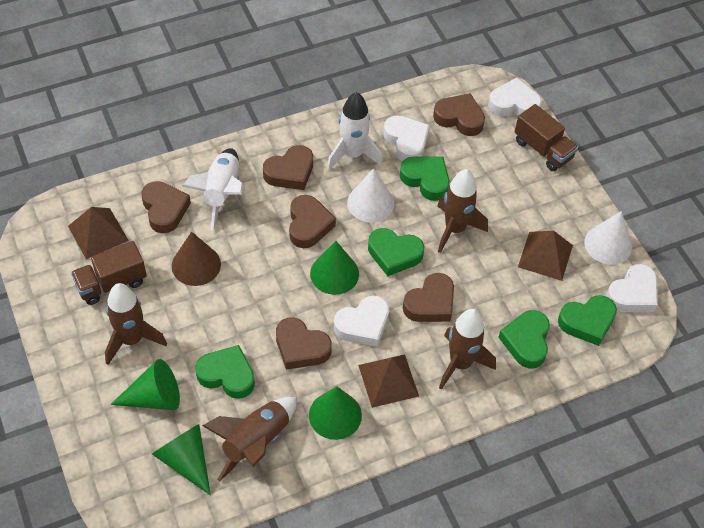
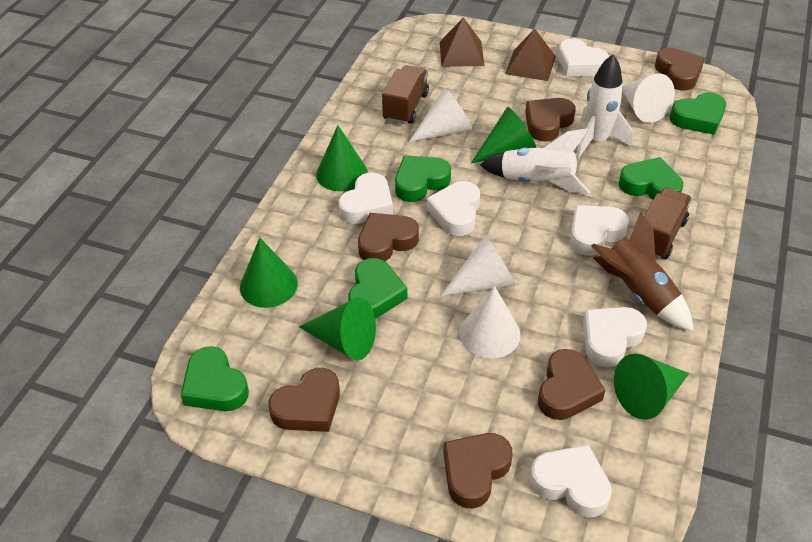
brown cone: [172,232,221,286] = 1 -> none = 0
brown pyramid: [68,207,129,259] [358,354,419,408] [518,231,573,281] = 3 -> [440,18,484,67] [505,29,556,81] = 2
brown rocket: [105,283,167,365] [202,397,297,481] [437,169,488,253] [439,309,496,390] = 4 -> [592,211,694,331] = 1
green cone: [110,359,180,410] [152,424,211,495] [309,386,362,440] [310,241,359,295] = 4 -> [240,237,298,308] [299,298,376,360] [316,125,368,191] [471,107,536,163] [614,354,689,420] = 5
white cone: [347,168,394,222] [584,211,632,265] = 2 -> [409,88,472,142] [441,235,516,296] [460,286,521,358] [622,73,675,123] = 4
white heart: [334,296,389,347] [383,115,430,161] [488,78,542,116] [606,264,658,312] = 4 -> [339,172,393,224] [427,181,480,236] [530,444,612,518] [558,38,609,76] [570,205,629,256] [583,307,647,367] = 6

